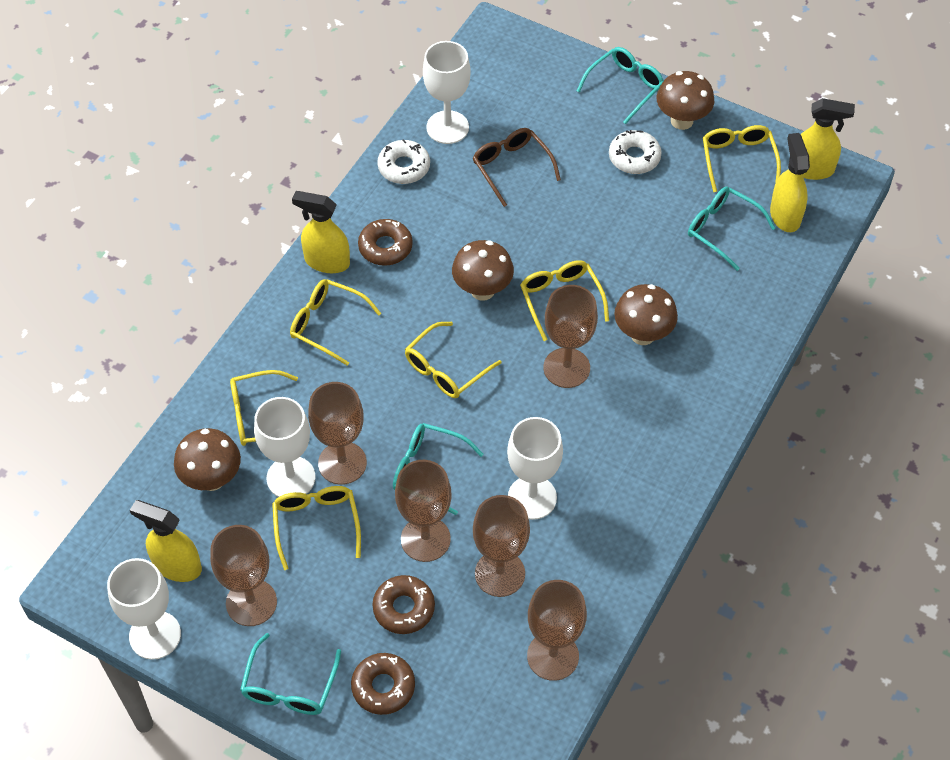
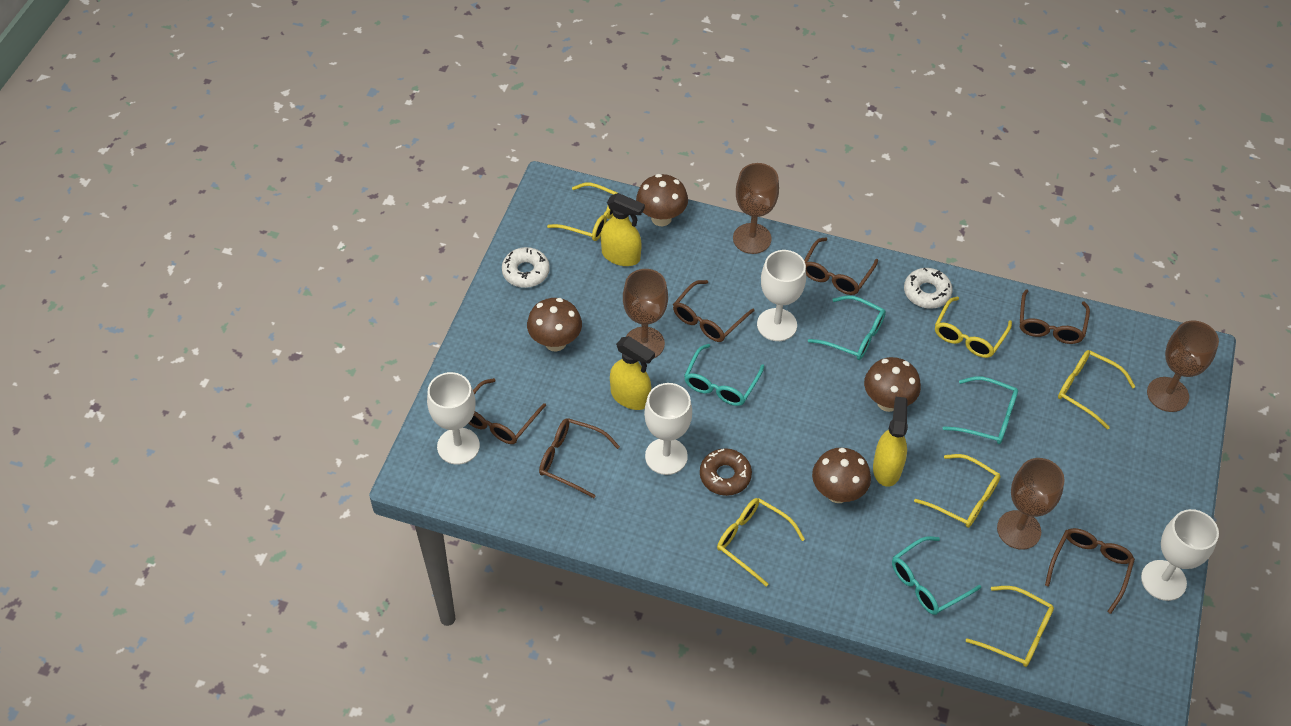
brown donut: [351,653,415,715] [358,219,413,266] [372,575,435,634] = 3 -> [700,448,752,496] = 1
brown glasses: [473,128,561,207] = 1 -> [468,378,546,444] [539,418,620,498] [673,280,754,342] [804,237,878,295] [1020,289,1090,344] [1045,528,1135,614] = 6
brown goblet: [210,525,277,626] [308,382,367,485] [395,460,452,562] [473,495,530,597] [527,580,587,681] [544,285,598,388] = 6 -> [623,269,668,359] [733,163,779,254] [997,458,1065,550] [1147,320,1219,412] = 4
yellow spray bottle: [130,500,202,582] [292,191,350,273] [770,133,810,232] [801,98,855,180] = 4 -> [601,193,645,266] [610,336,655,410] [873,397,908,487] = 3

